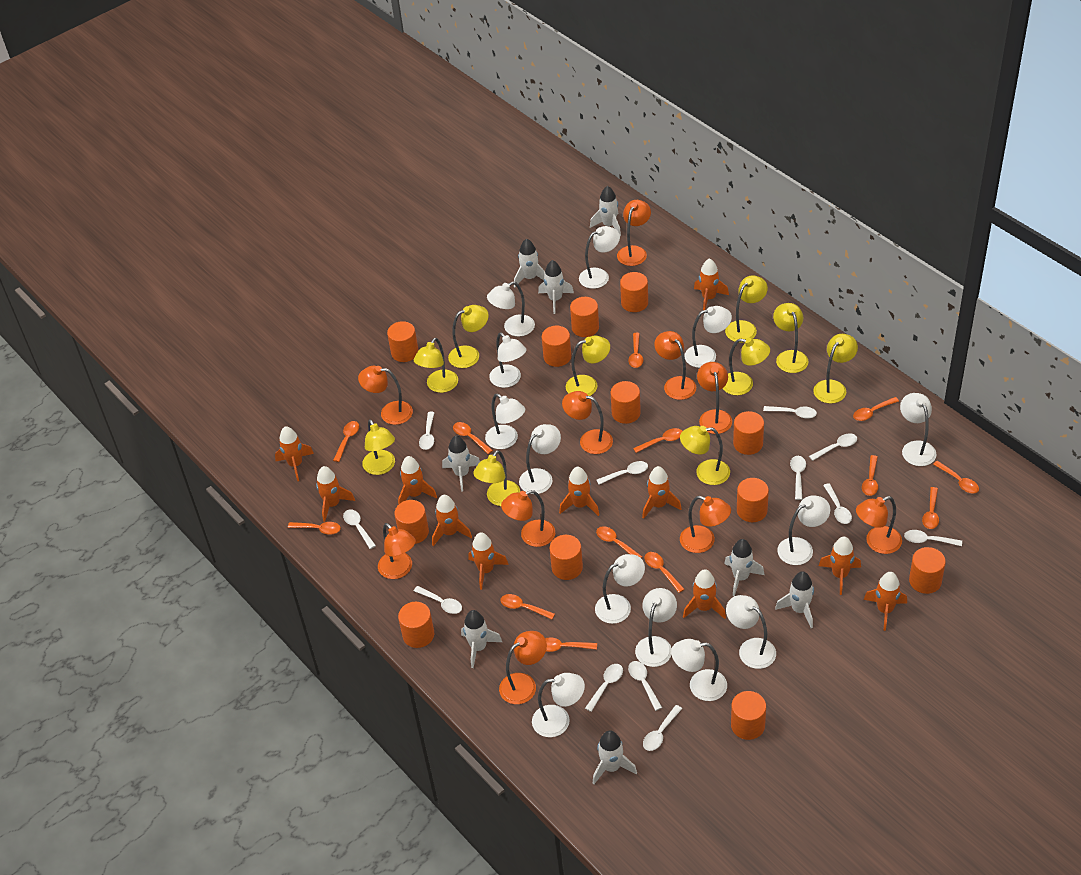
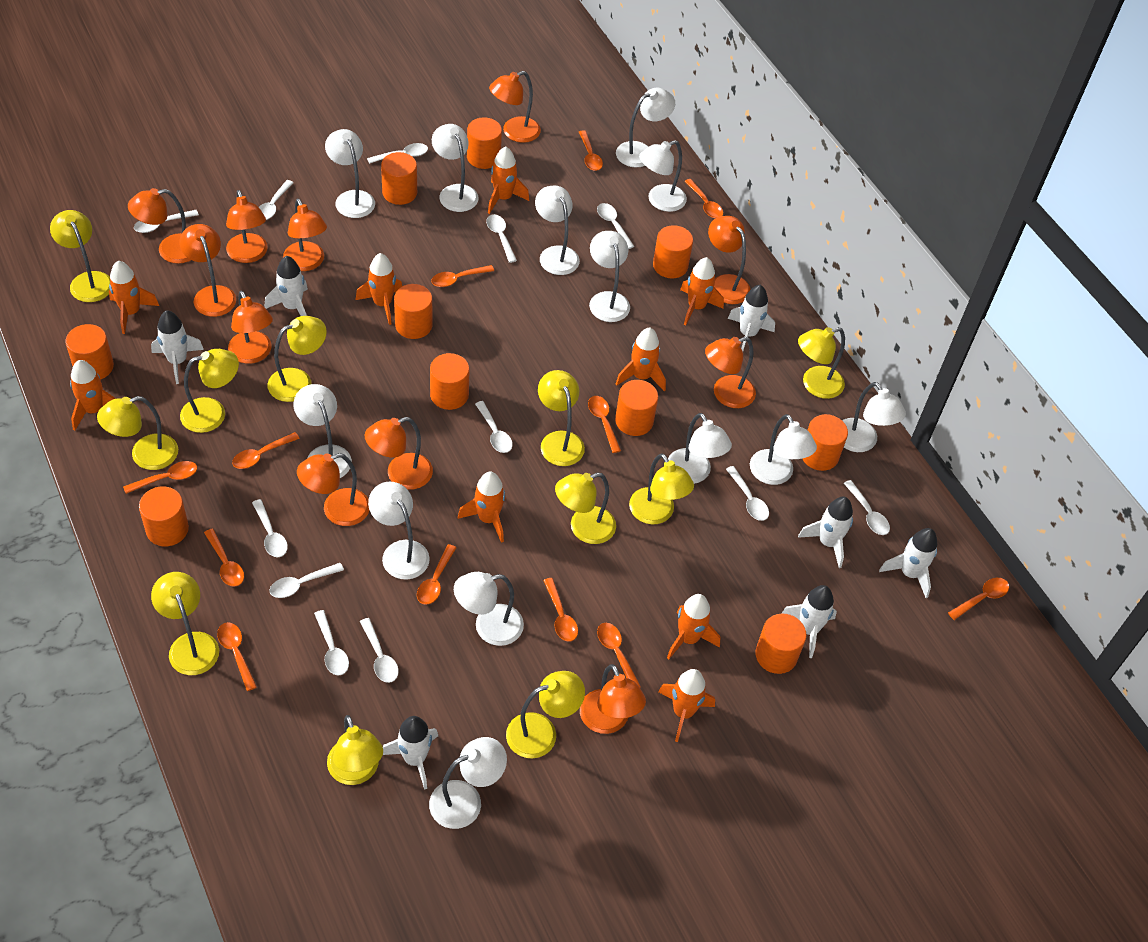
orange cylinder: [387,321,419,362] [394,500,429,544] [398,602,434,648] [542,326,571,367] [550,535,583,580] [570,297,599,337] [611,381,641,424] [620,272,648,312] [731,691,766,740] [733,411,764,455] [737,478,769,522] [909,547,946,594] = 12 -> [66,324,114,380] [139,486,189,546] [381,152,417,205] [394,284,432,339] [430,353,469,410] [467,117,502,169] [615,380,658,436] [653,225,693,279] [755,613,807,674] [803,414,848,471] = 10
orange lamp: [358,366,413,425] [378,523,416,579] [499,631,547,704] [501,490,555,547] [562,391,613,454] [617,200,651,266] [654,331,696,400] [680,496,731,553] [697,362,732,434] [856,496,902,554] = 10 -> [128,188,191,264] [180,224,236,317] [226,190,268,263] [228,290,273,364] [283,199,327,271] [297,453,370,526] [364,417,433,490] [489,71,541,143] [580,664,646,734] [705,337,756,408] [708,216,751,304] = 11
orange rocket: [275,426,314,481] [316,466,355,522] [398,456,437,505] [432,495,472,546] [468,532,509,590] [559,467,600,516] [642,466,682,519] [683,569,726,619] [694,258,729,310] [819,537,861,595] [864,572,907,631] = 11 -> [70,360,116,431] [109,261,159,334] [356,253,402,325] [458,471,506,543] [488,146,529,214] [616,328,666,391] [658,669,715,742] [667,594,720,660] [680,257,724,325] = 9
orange spoon: [288,522,341,535] [333,421,359,462] [453,422,493,454] [500,594,555,619] [545,637,597,652] [596,526,642,558] [628,333,643,368] [633,428,682,453] [644,552,684,593] [853,397,899,421] [862,455,878,496] [922,487,939,529] [933,461,979,494] = 13 -> [123,461,197,494] [204,529,244,587] [217,622,257,691] [232,432,300,469] [417,544,456,605] [431,265,494,287] [543,578,578,642] [579,130,603,171] [588,396,621,453] [597,623,641,687] [684,179,723,218] [948,578,1009,620] = 12
white rocket: [442,436,480,492] [461,610,502,668] [514,239,545,288] [538,260,574,314] [590,186,621,236] [593,731,637,784] [724,539,765,596] [775,571,814,628] = 8 -> [151,310,204,384] [265,256,308,316] [383,716,438,790] [728,285,775,351] [782,585,837,658] [798,497,853,568] [879,528,937,598] = 7
yellow lamp: [362,419,395,475] [414,338,458,393] [448,305,489,368] [473,450,520,506] [566,336,610,396] [680,426,730,485] [722,338,770,395] [725,275,768,343] [773,303,808,373] [813,334,858,404] = 10 -> [50,210,110,302] [97,396,178,470] [151,572,219,675] [180,349,239,433] [268,316,327,402] [327,715,383,785] [506,671,585,758] [538,370,585,466] [555,473,616,544] [629,453,694,524] [798,327,845,399] = 11

